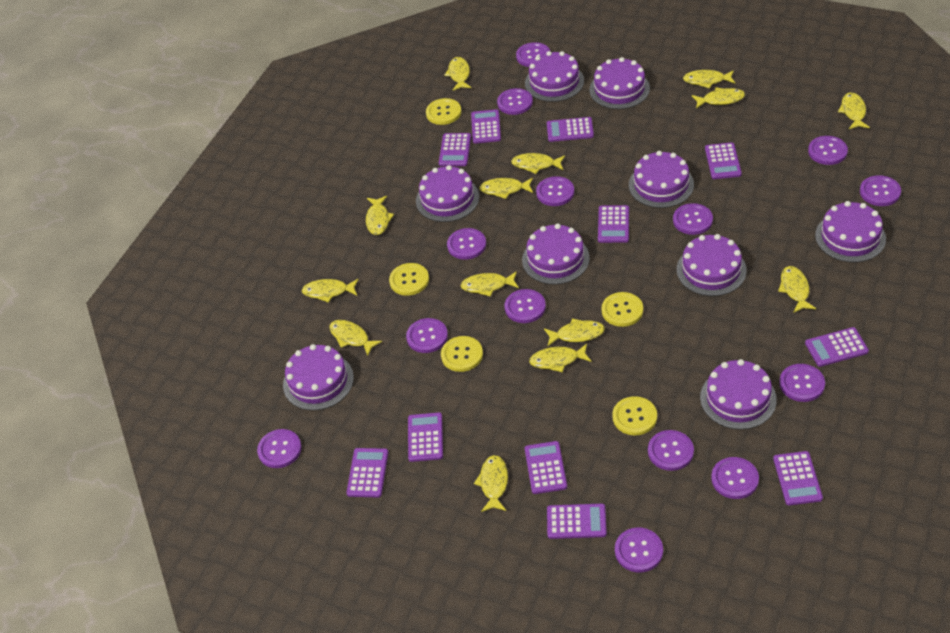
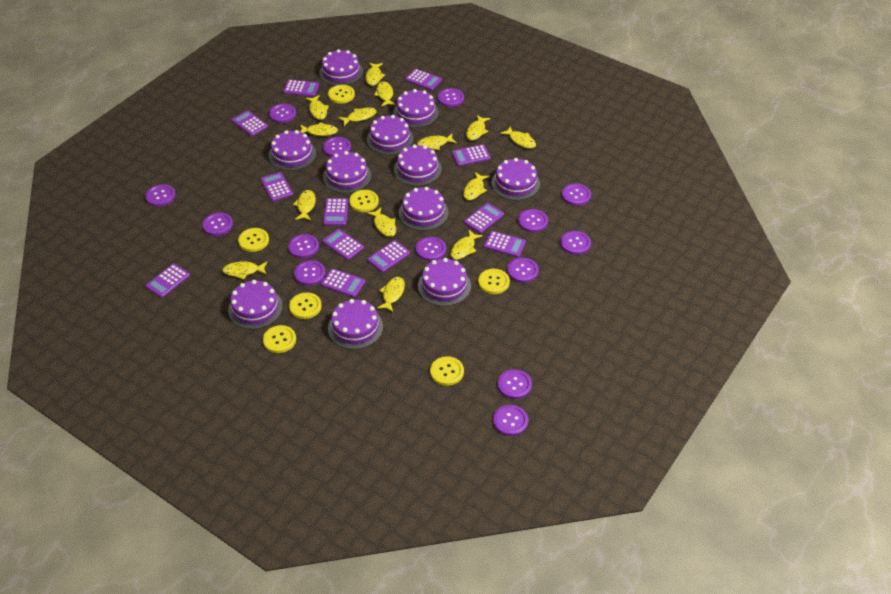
purple cake: [283,344,354,411] [416,165,479,222] [522,224,590,285] [525,51,584,102] [589,57,650,109] [629,151,694,208] [677,234,747,296] [700,359,777,430] [815,201,886,262] = 9 -> [228,280,283,329] [269,130,316,171] [319,49,363,86] [323,151,371,193] [328,299,383,349] [367,115,413,155] [393,89,439,128] [394,144,442,186] [399,187,448,231] [418,258,471,306] [492,158,540,200] = 11
purple calculator: [346,448,388,497] [408,412,443,462] [439,133,471,166] [471,109,501,144] [525,441,567,494] [547,117,594,142] [547,504,607,539] [598,205,629,243] [705,142,742,179] [773,451,823,505] [805,327,869,367] = 11 -> [146,264,190,298] [232,110,268,136] [261,172,293,201] [283,79,319,97] [321,268,365,298] [322,229,364,260] [323,198,349,226] [367,240,410,272] [405,69,442,90] [452,144,491,166] [464,203,504,233] [484,231,526,257] = 12
yellow button: [389,263,429,296] [426,98,461,125] [441,336,483,372] [601,292,643,327] [612,396,657,435] = 5 -> [238,228,269,252] [263,325,296,353] [289,292,322,319] [328,85,355,104] [349,190,379,212] [430,356,464,386] [478,269,510,294] = 7

